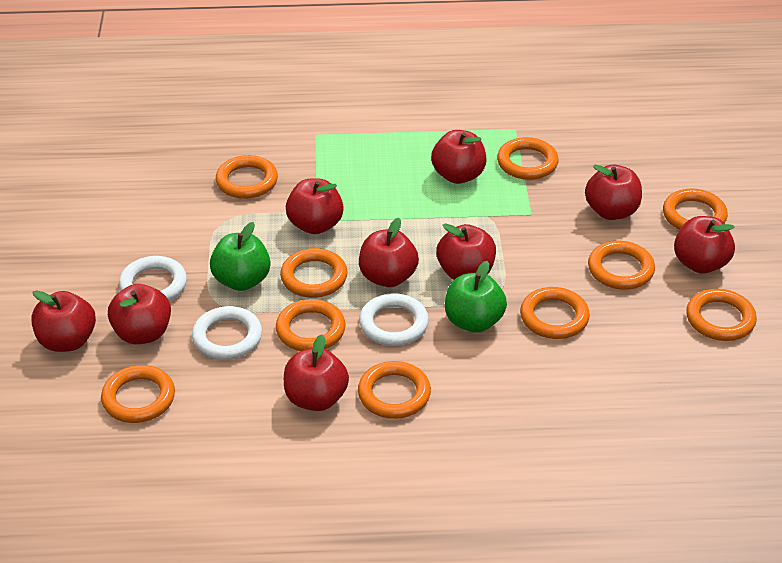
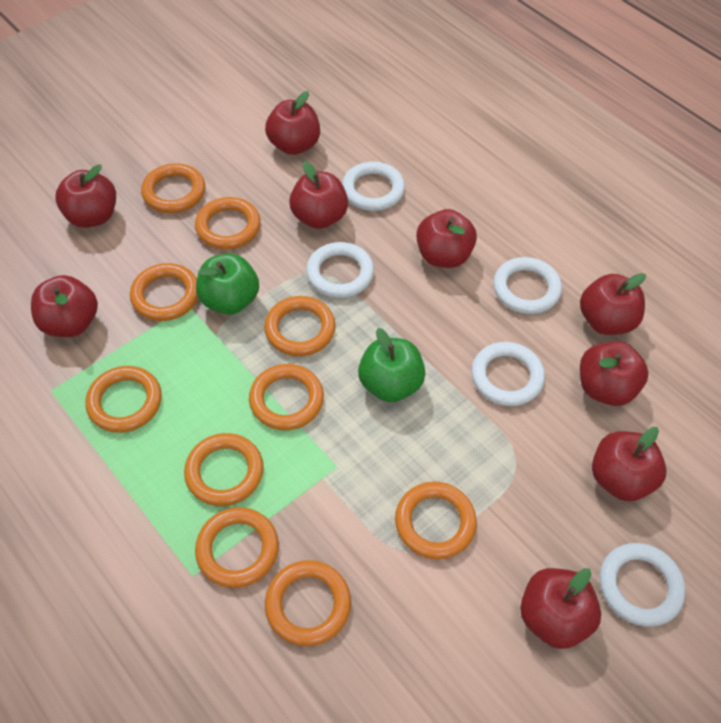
white ring: [119,256,187,301] [192,306,262,360] [359,293,429,346] = 3 -> [306,242,374,298] [342,162,405,211] [471,342,545,406] [493,257,562,314] [600,543,686,627] = 5

